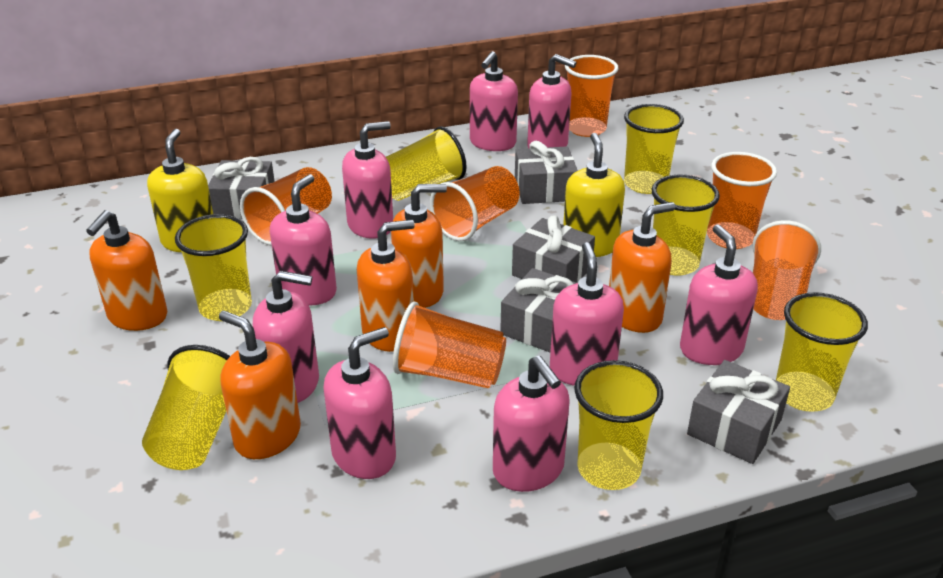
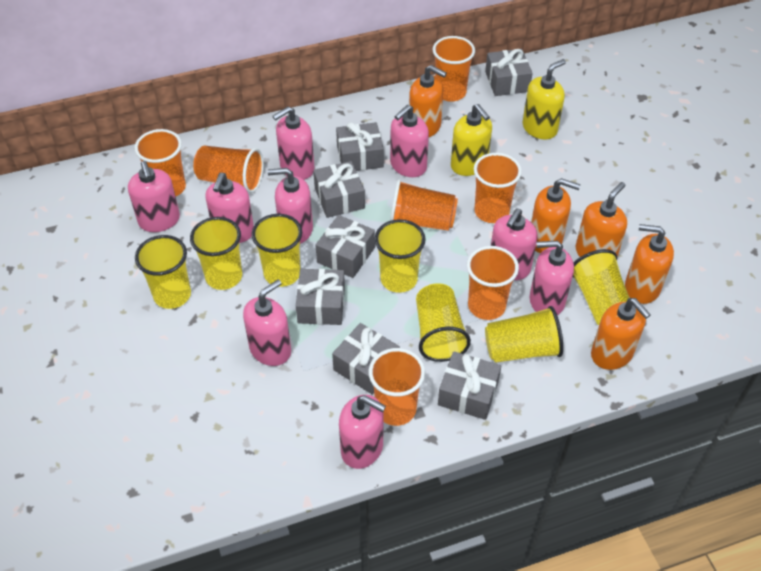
grey gift: [208,157,275,219] [500,268,576,352] [512,215,595,283] [515,141,578,204] [687,360,790,464] = 5 -> [296,269,345,325] [313,161,365,218] [315,215,375,278] [332,323,400,395] [336,122,384,171] [438,351,501,420] [485,49,533,96] = 7
orange cup: [240,167,332,246] [393,302,506,388] [430,166,520,241] [565,55,619,137] [707,152,777,249] [752,220,821,320] = 6 -> [134,129,186,196] [193,146,264,193] [369,348,425,426] [390,180,458,231] [433,36,475,102] [467,246,519,320] [474,153,522,223] = 7

